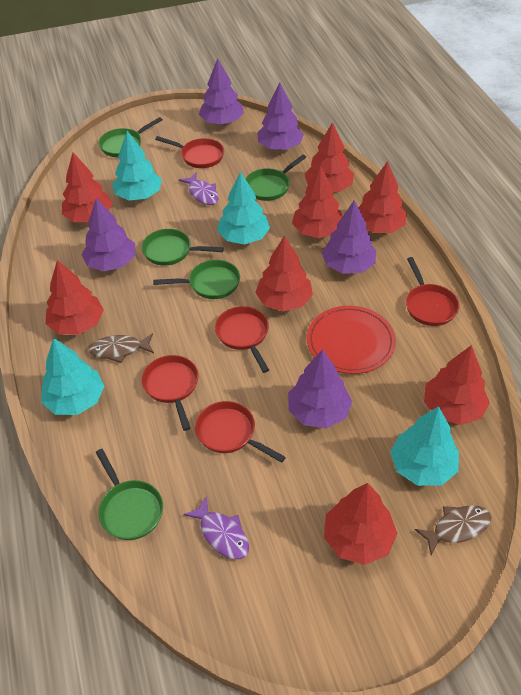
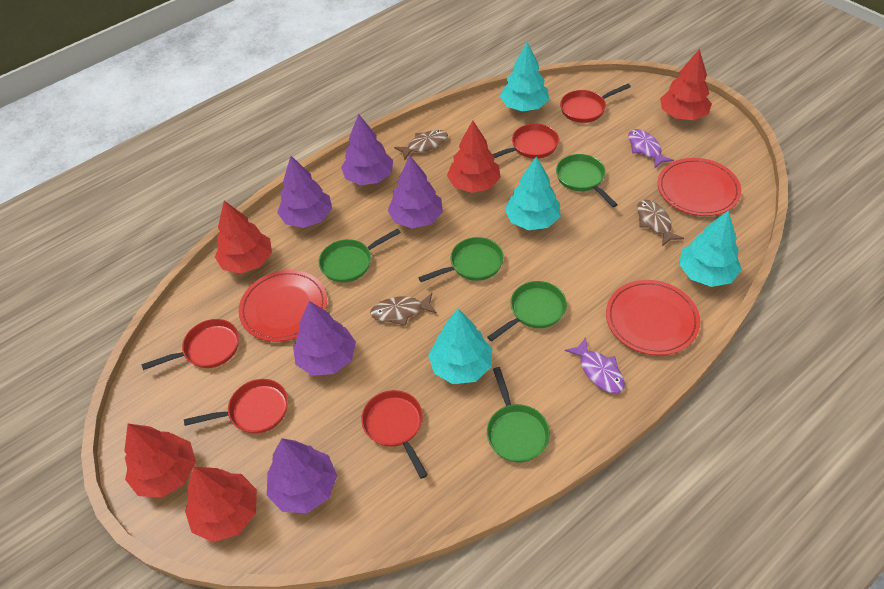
brown fish: [89,333,154,363] [415,505,491,555] = 2 -> [370,293,437,326] [394,130,448,161] [637,200,684,246] = 3
red plate: [307,306,396,374] = 1 -> [239,270,327,342] [606,280,700,355] [658,158,741,216] = 3
red tree: [46,260,104,335] [62,153,113,222] [255,236,313,312] [292,165,343,238] [304,122,354,192] [324,483,398,565] [358,161,407,233] [424,345,490,425] = 8 -> [124,424,196,498] [185,467,257,542] [215,201,272,274] [447,121,501,193] [660,49,712,120] = 5

